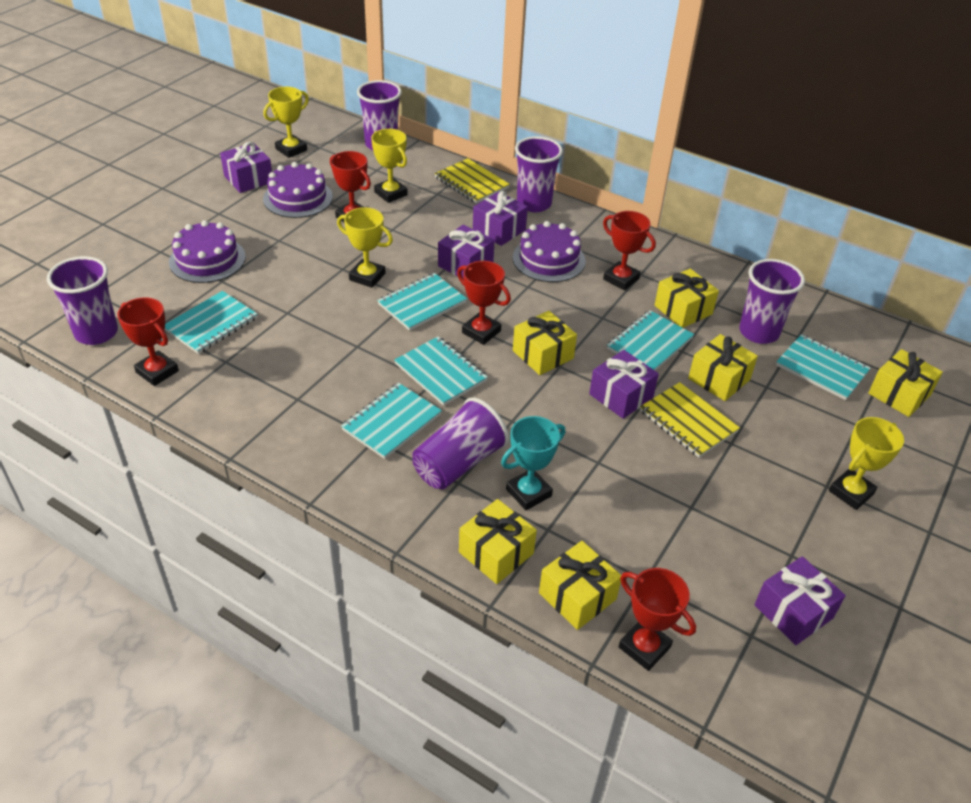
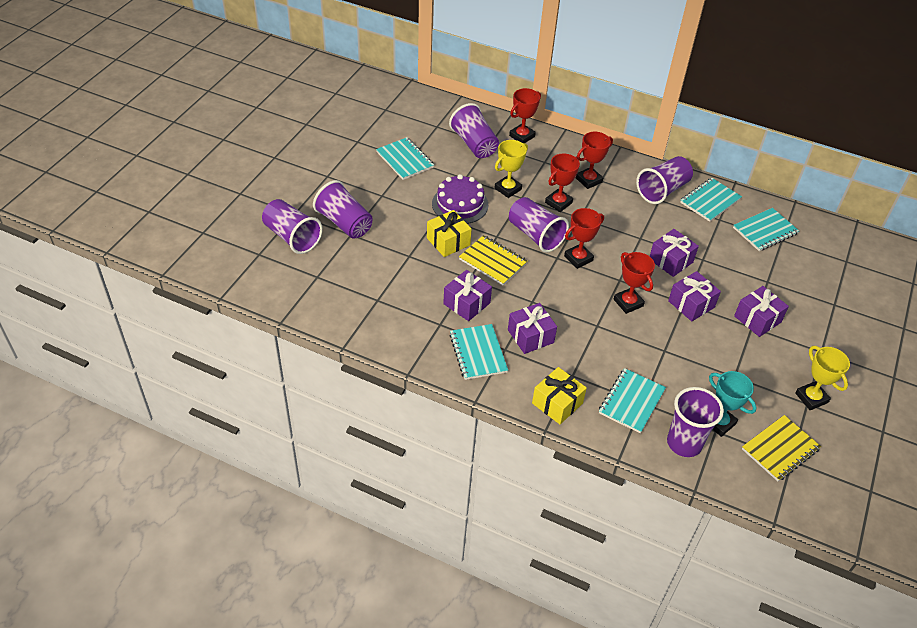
purple cake: [169,220,246,283] [263,162,333,218] [513,221,586,282] = 3 -> [432,174,488,224] = 1
purple cup: [47,256,118,345] [357,80,402,150] [412,397,509,489] [515,136,563,212] [739,259,805,344] = 5 -> [262,199,323,254] [313,180,373,239] [449,103,499,158] [509,197,569,253] [636,156,693,204] [667,387,724,457] = 6
turquoise notebook: [165,291,258,354] [341,383,442,459] [377,273,467,331] [394,337,488,406] [607,310,694,371] [776,334,871,400] = 6 -> [376,137,434,180] [449,324,508,380] [599,368,666,433] [680,178,742,222] [733,208,799,251] = 5
yellow gift: [459,499,537,584] [513,311,577,375] [539,541,622,630] [655,269,719,328] [688,334,758,401] [868,349,943,417] = 6 -> [427,210,472,257] [532,367,587,424] = 2
yellow trophy: [263,87,309,158] [337,207,393,288] [371,129,408,203] [829,417,904,510] = 4 -> [495,140,528,198] [795,346,850,410] = 2

